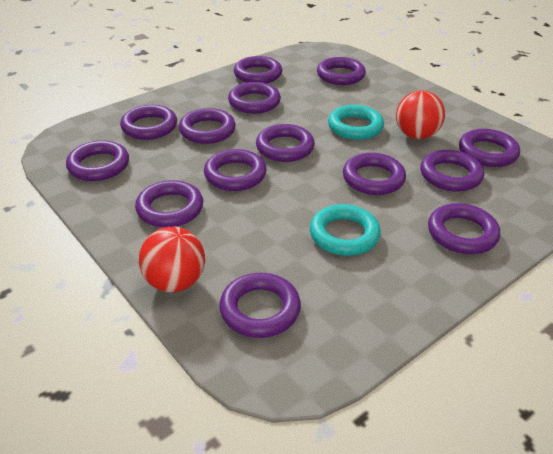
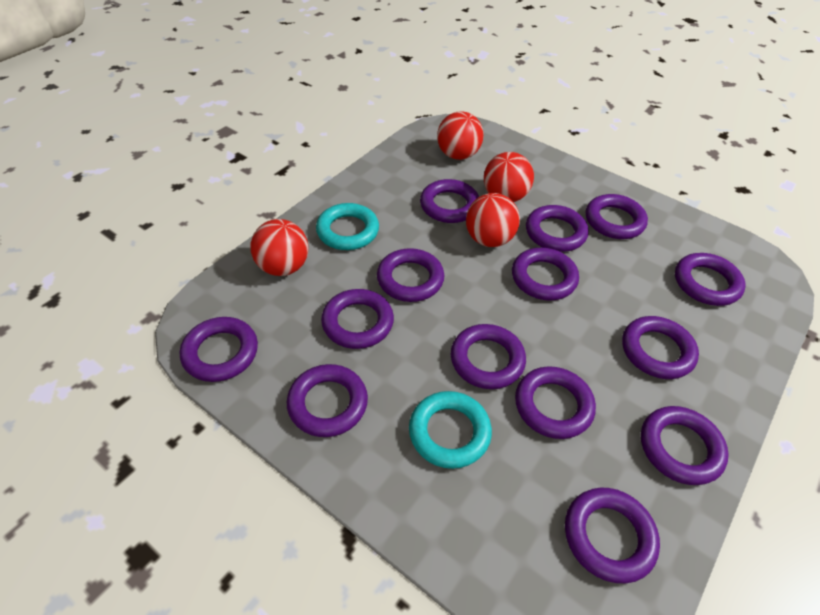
red ball: [139,227,205,292] [396,90,445,139] = 2 -> [251,219,309,276] [437,112,483,160] [466,193,520,247] [484,152,534,202] = 4

